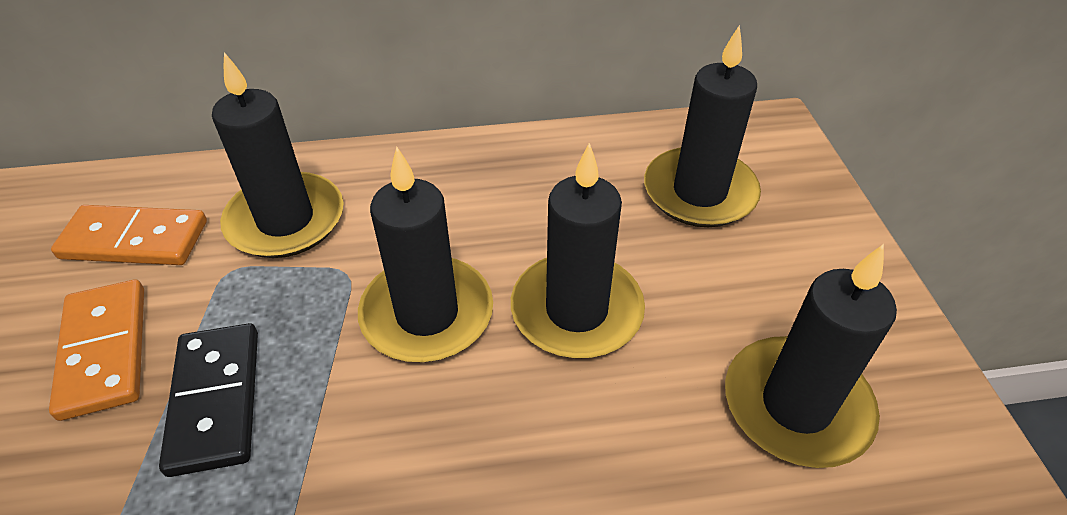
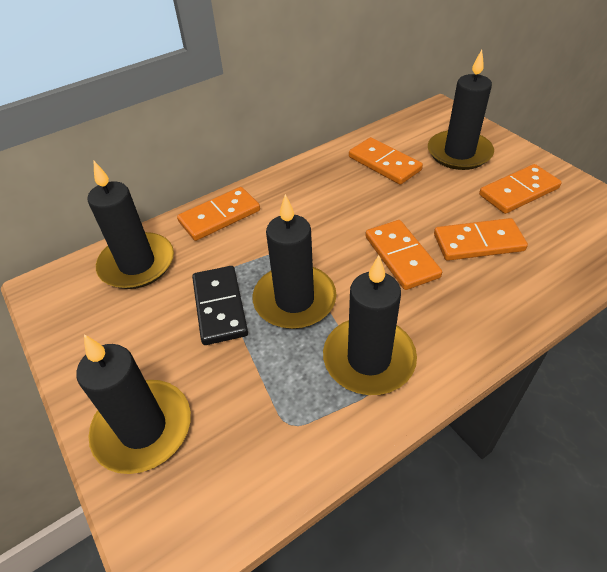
orange domino: [49,279,144,421] [51,205,207,265] = 2 -> [177,187,260,241] [349,137,423,185] [365,220,442,290] [434,218,528,261] [479,164,562,214] = 5

